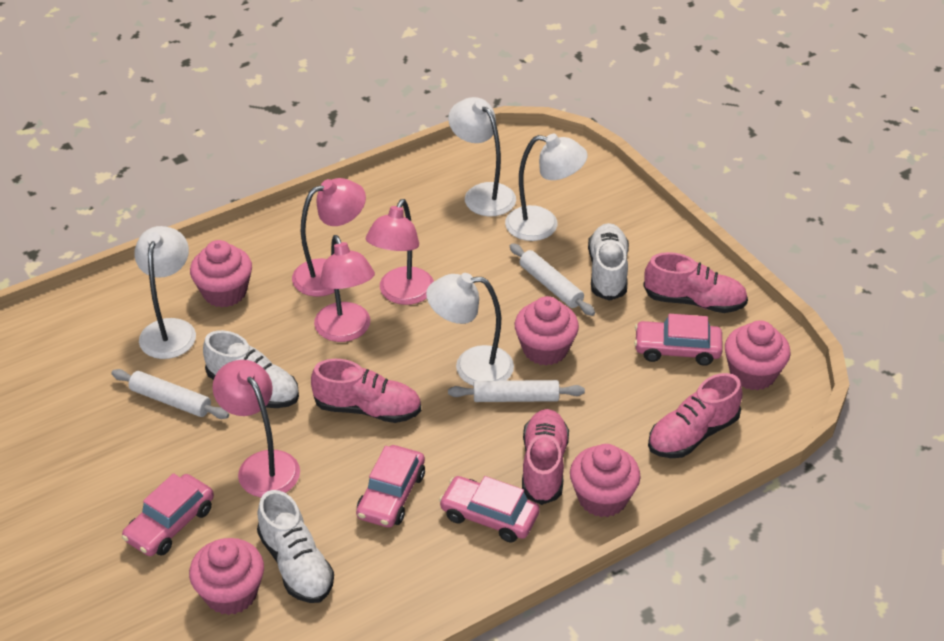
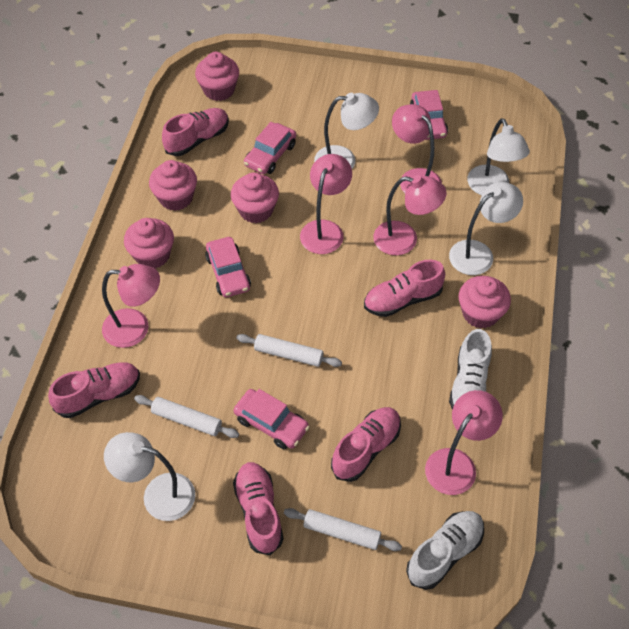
pink lamp: [212,360,300,498] [292,178,366,297] [314,235,375,342] [366,199,434,305] = 4 -> [102,264,160,348] [300,154,352,254] [373,175,446,255] [392,104,442,193] [425,390,503,495] = 5
pink shoe: [311,359,421,423] [522,409,569,505] [643,252,748,313] [648,373,743,458] = 4 -> [48,362,140,418] [162,108,229,156] [233,462,283,555] [331,407,401,482] [364,260,445,317] = 5
white shoe: [203,330,299,408] [257,490,334,603] [588,223,629,301] = 3 -> [406,511,484,590] [449,329,492,410] = 2

